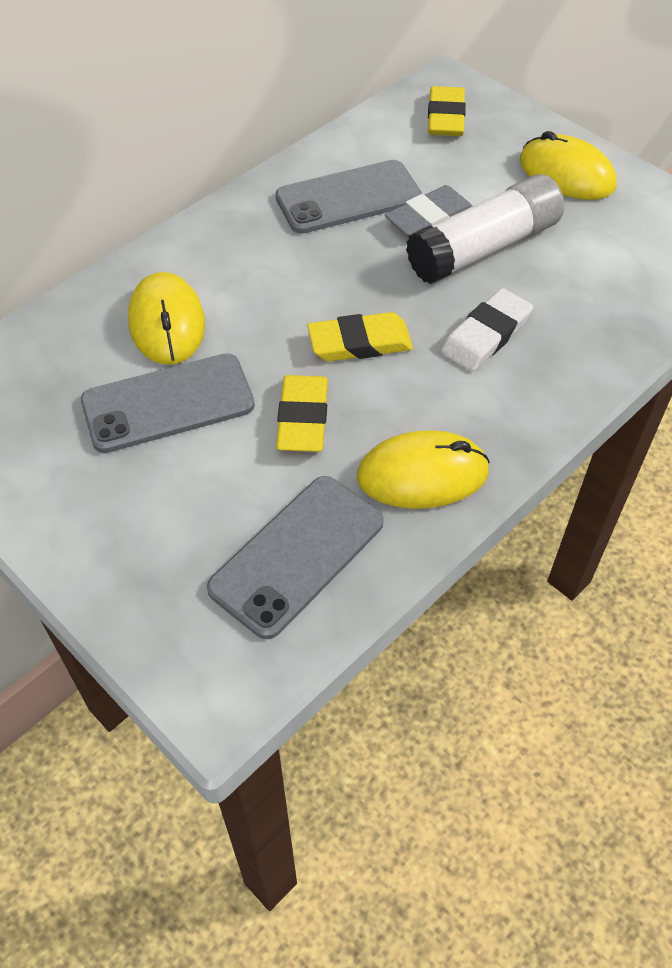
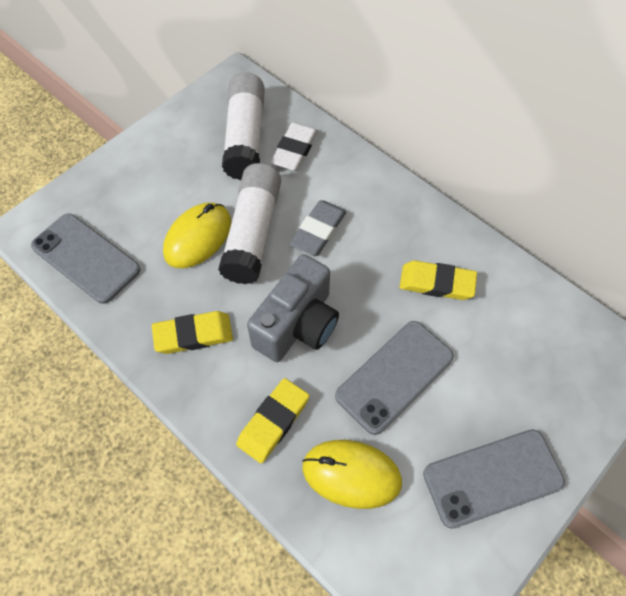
grey camera: none = 0 -> [247,254,339,362] = 1
white glue stick: [406,174,564,284] = 1 -> [218,163,281,284] [222,72,265,180] = 2
yellow mouse: [128,272,205,365] [357,430,490,509] [520,131,617,200] = 3 -> [163,203,231,268] [302,440,402,509] = 2

